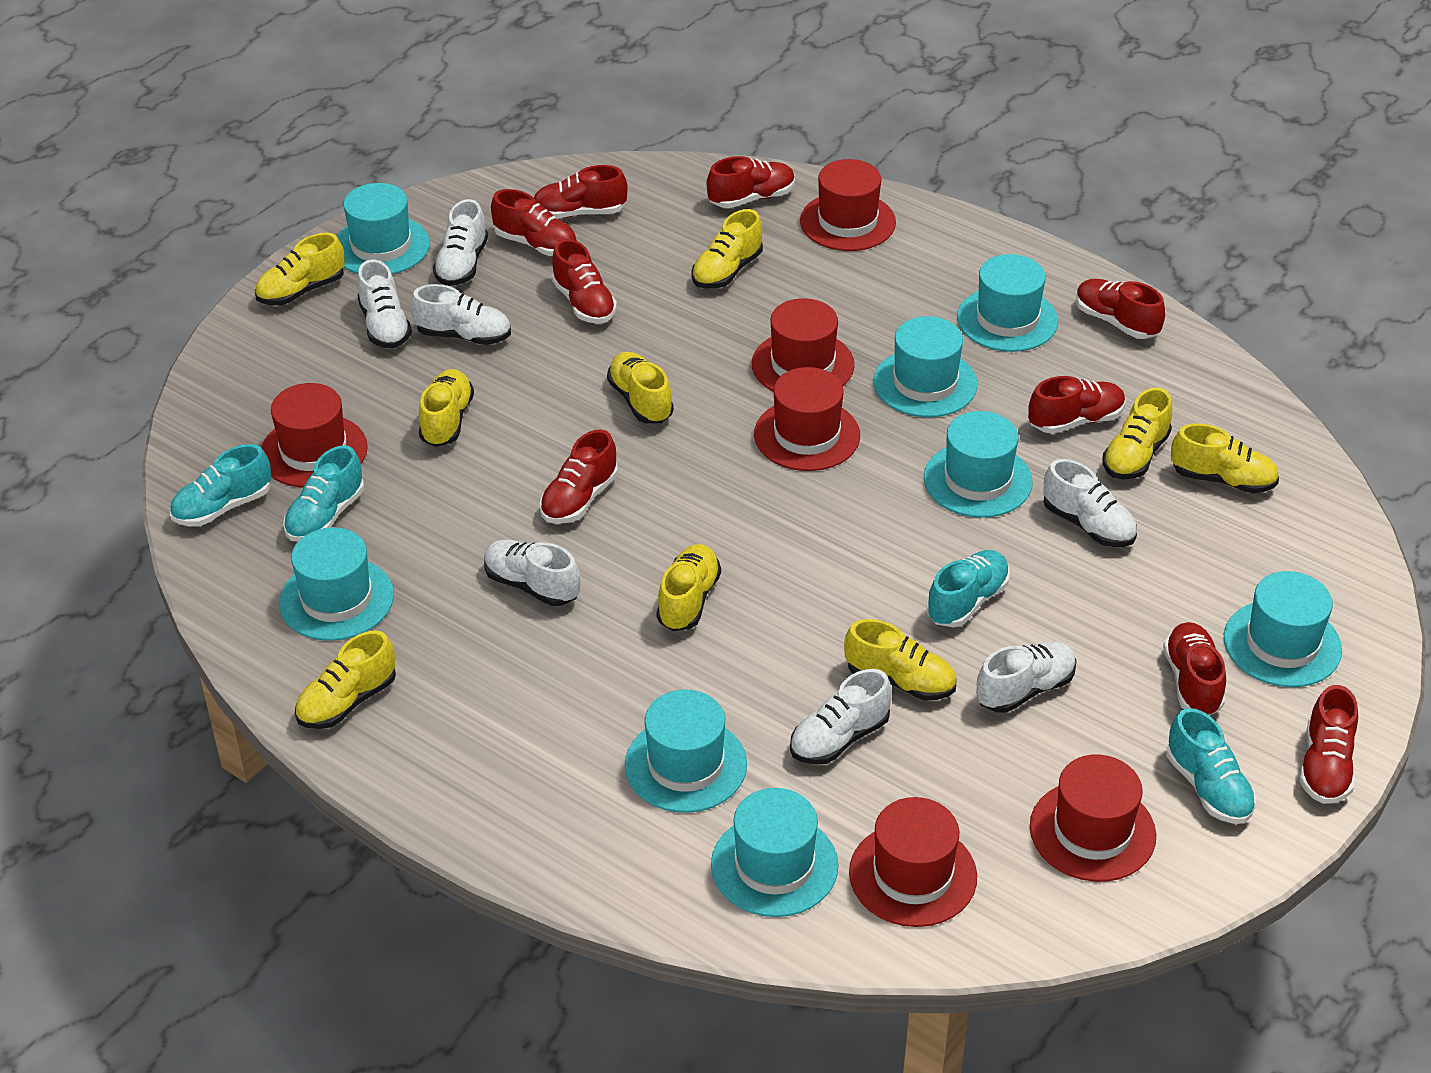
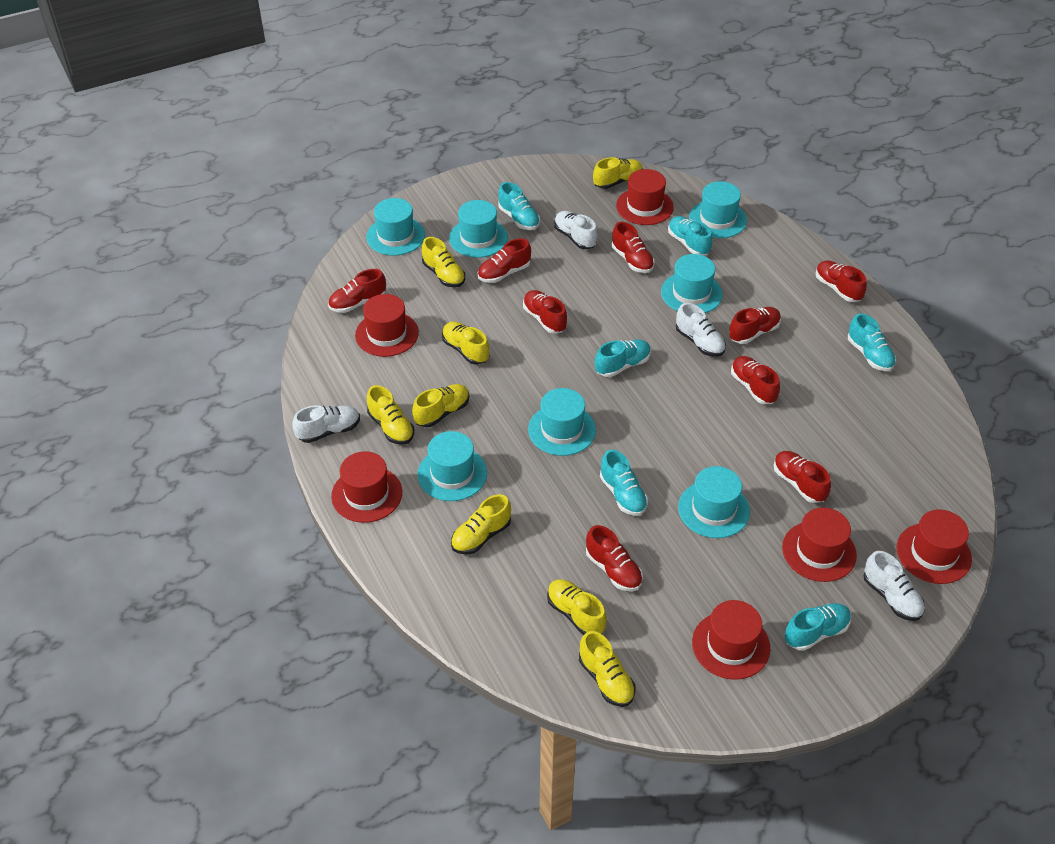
turquoise hat: [279,527,394,641] [337,183,430,274] [625,690,747,813] [711,788,839,917] [874,316,978,417] [924,411,1033,518] [957,254,1058,352] [1224,571,1342,687] = 8 -> [366,198,425,256] [417,431,487,501] [449,200,508,258] [528,388,596,456] [661,254,723,313] [678,466,750,538] [689,181,747,238] = 7
turquoise shoe: [170,444,271,526] [283,445,364,542] [927,550,1010,627] [1166,708,1256,824] = 4 -> [498,182,540,230] [595,340,651,377] [600,449,648,516] [668,216,712,255] [785,603,851,651] [848,313,896,371] = 6
white shoe: [357,259,412,348] [411,284,511,345] [433,199,488,286] [484,540,580,606] [790,669,892,765] [976,642,1077,713] [1044,459,1137,547] = 7 -> [292,405,360,443] [554,211,598,249] [676,303,726,357] [864,551,925,621] = 4
yellow shoe: [255,233,345,305] [295,630,396,729] [419,369,474,447] [607,352,674,423] [656,544,721,631] [692,209,763,289] [844,619,957,701] [1102,387,1172,479] [1171,423,1279,493] = 9 -> [367,385,414,445] [412,384,469,427] [422,237,465,287] [442,322,489,365] [451,494,511,555] [547,579,607,635] [579,631,635,707] [593,157,643,189] = 8

